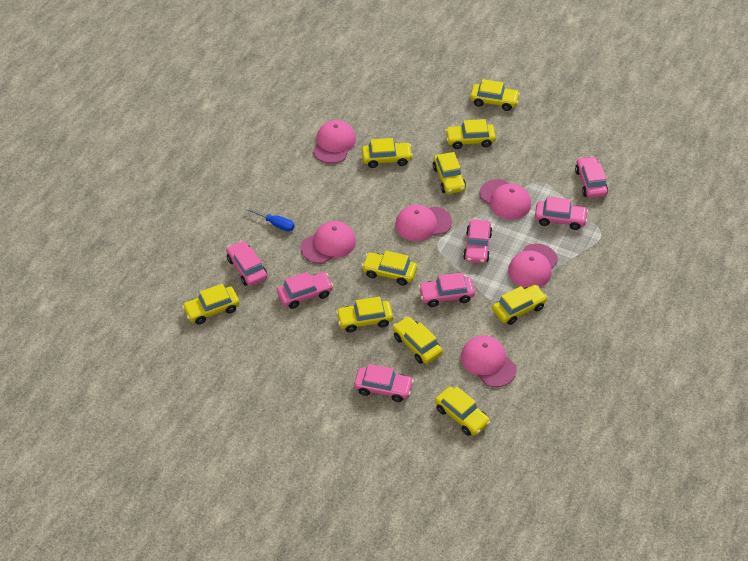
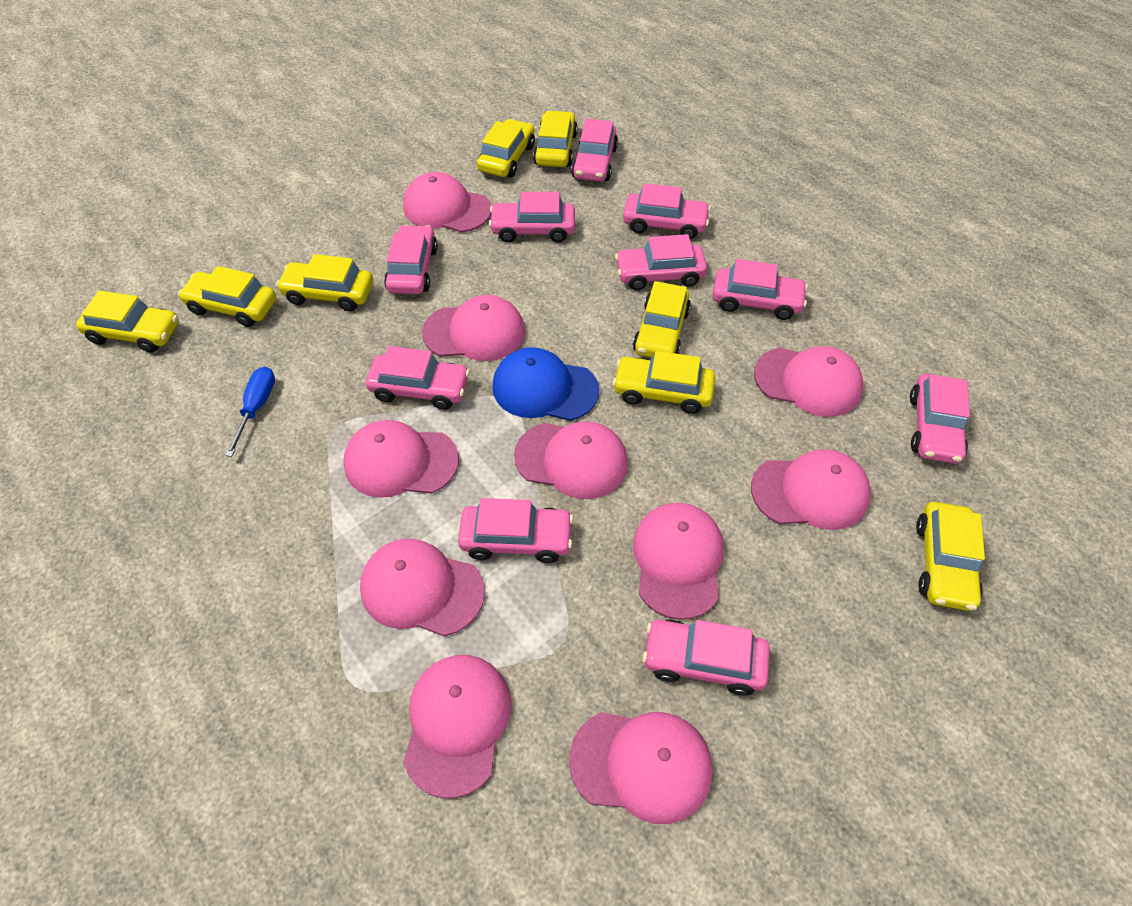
blue cap: none = 0 -> [492,347,599,421] = 1
pink cap: [300,221,356,264] [313,120,356,164] [395,205,452,241] [461,336,517,387] [479,179,531,220] [508,244,558,288] = 6 -> [343,420,459,498] [360,539,485,636] [403,172,492,233] [403,655,511,798] [422,295,525,361] [514,421,628,499] [569,712,713,824] [633,503,724,620] [751,449,871,530] [754,346,863,417] = 10
pink car: [226,241,267,286] [277,272,333,309] [354,364,414,402] [418,273,475,307] [463,219,492,264] [535,197,588,230] [575,156,608,198] = 7 -> [366,346,470,410] [384,225,438,294] [458,498,573,563] [489,192,575,242] [571,119,618,182] [615,234,707,290] [623,183,711,239] [643,620,770,696] [713,259,808,320] [910,374,970,464] = 10
yellow car: [182,284,239,324] [336,297,393,332] [361,251,417,286] [362,138,413,168] [393,316,443,364] [433,152,466,194] [435,387,490,436] [445,119,496,149] [470,79,520,111] [492,285,547,325] = 10 -> [76,290,179,353] [178,266,276,327] [276,254,373,311] [477,119,535,178] [533,110,578,167] [613,351,715,414] [633,281,691,358] [916,502,985,611] = 8

